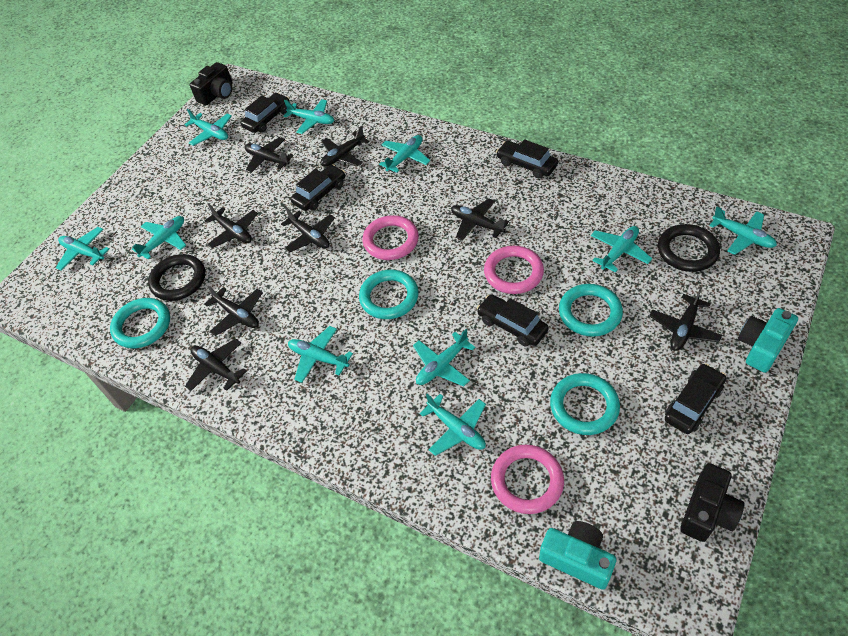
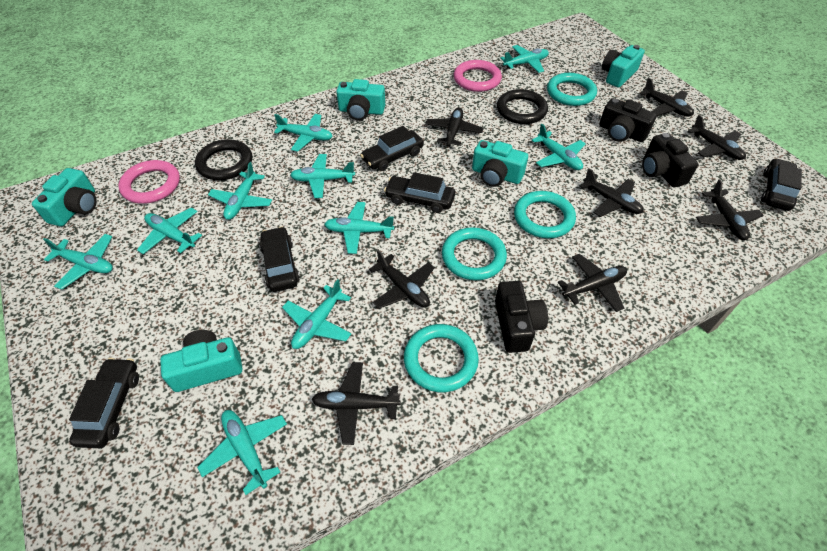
black camera: [190,62,232,105] [680,463,745,542] = 2 -> [495,281,548,353] [599,98,657,142] [642,133,698,187] = 3
pink ring: [363,215,419,260] [484,246,544,294] [491,445,564,514] = 3 -> [118,160,180,204] [454,60,502,92] = 2
turquoise camera: [539,521,616,589] [738,308,798,373] = 2 -> [32,168,96,226] [160,330,242,392] [336,79,385,120] [472,140,528,187] [602,45,645,87] = 5

